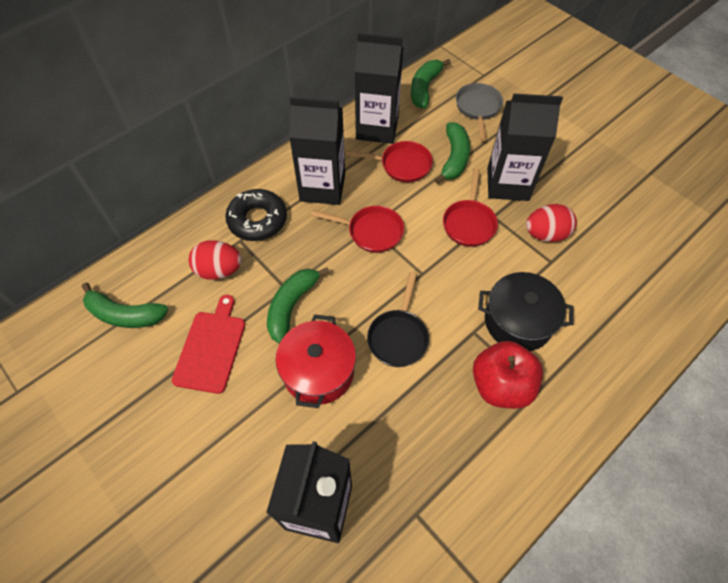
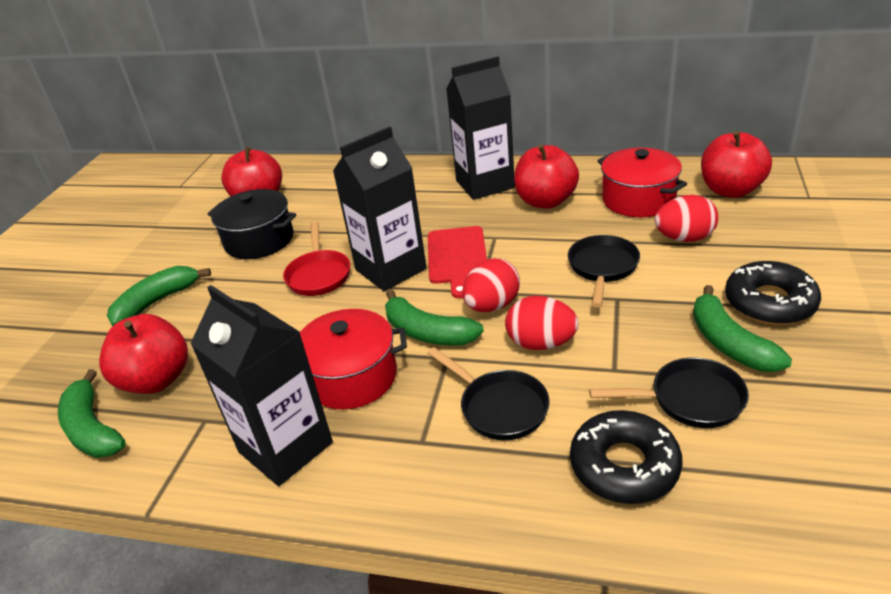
black carton: [266,441,352,543] [289,97,345,205] [354,33,403,144] [487,94,563,201] = 4 -> [190,285,333,486] [333,126,427,291] [446,56,515,200] = 3
black donut: [225,189,287,241] = 1 -> [570,410,682,504] [725,261,821,325] = 2
black pan: [367,272,429,367] = 1 -> [428,347,550,440] [568,235,640,308] [589,357,749,428] = 3
grey pan: [456,83,503,141] = 1 -> none = 0
red apple: [473,341,543,409] = 1 -> [99,314,188,394] [221,147,282,196] [514,144,579,209] [701,131,772,198] = 4
red egg: [188,240,242,280] [526,204,577,242] = 2 -> [462,258,520,312] [505,296,579,350] [655,195,718,242] = 3
red pan: [311,206,404,253] [345,141,433,183] [443,168,498,247] = 3 -> [283,222,350,296] = 1
red pot: [275,314,356,408] = 1 -> [300,309,407,409] [598,148,687,217] = 2

